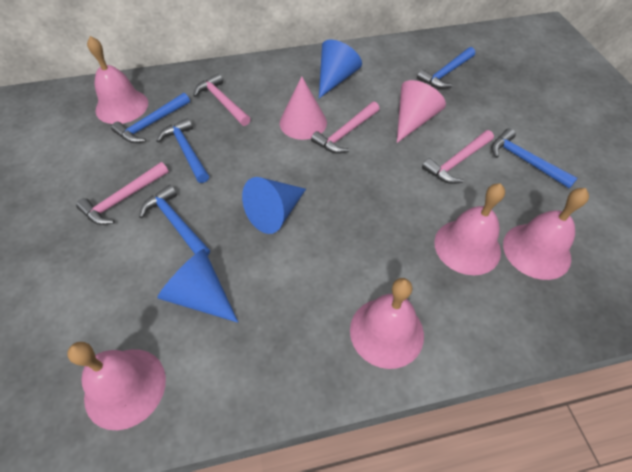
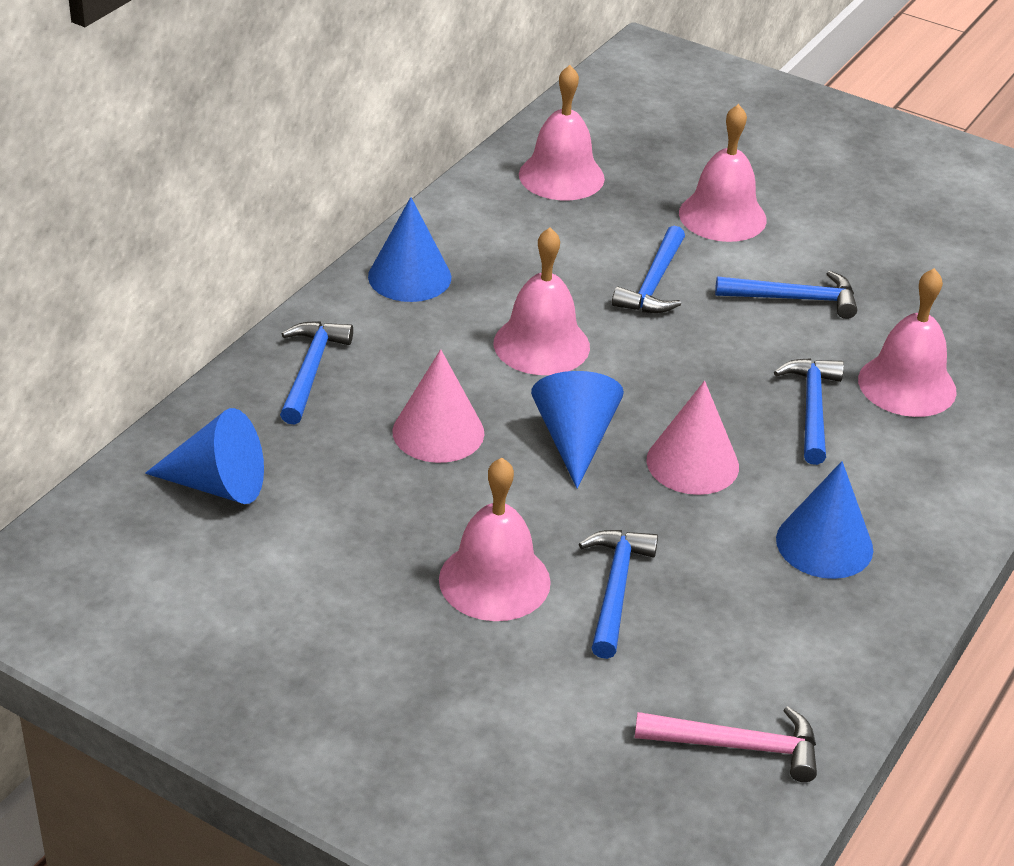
blue cone: [157,249,238,323] [242,177,306,234] [319,39,362,98] = 3 -> [145,408,264,504] [368,197,451,302] [531,371,624,489] [776,461,873,579] = 4
pink hammer: [76,162,169,225] [193,74,251,126] [311,101,380,154] [422,130,494,184] = 4 -> [635,706,817,782] = 1

